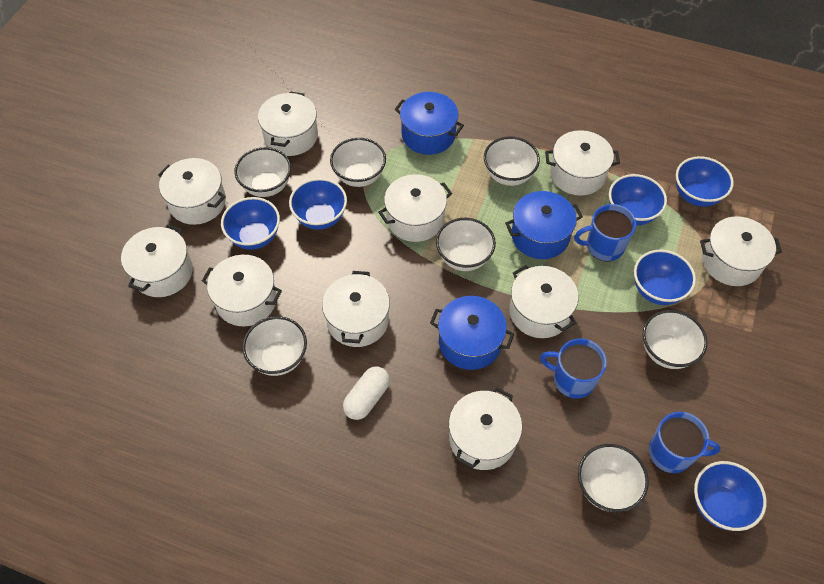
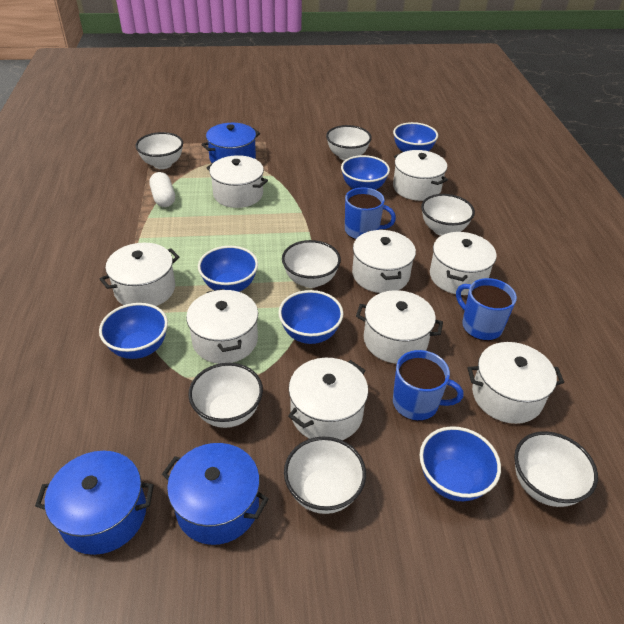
white pot: [121,224,193,297] [158,158,226,225] [202,255,282,326] [258,91,318,156] [322,271,390,347] [378,174,452,242] [449,388,522,470] [509,265,578,338] [545,130,620,196] [700,216,782,286] = 10 -> [100,243,180,306] [186,289,258,364] [207,155,268,208] [288,358,368,440] [352,230,416,293] [356,290,443,364] [393,150,448,201] [430,232,497,295] [467,342,564,424] = 9

